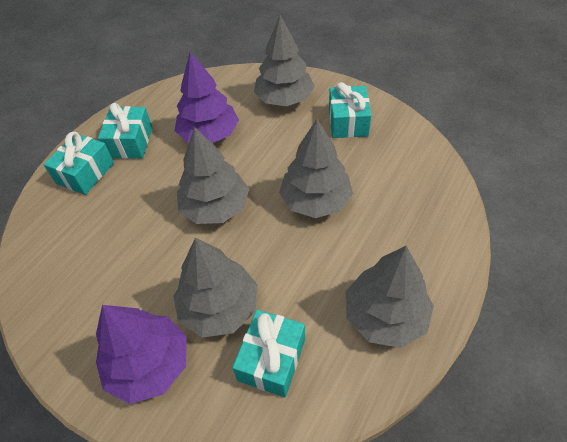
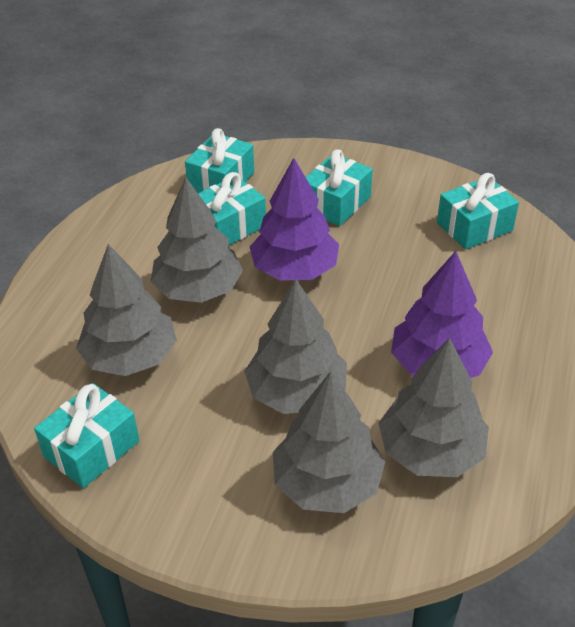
turquoise gift: [43,131,114,195] [98,103,152,159] [232,309,305,397] [329,82,372,138] = 4 -> [34,383,139,488] [185,128,254,193] [198,172,266,246] [306,149,373,226] [437,173,519,249] = 5

